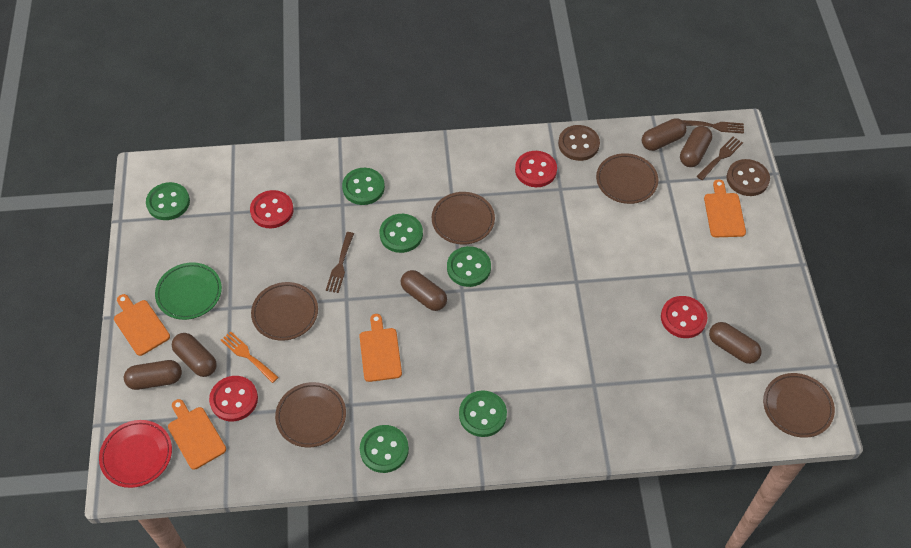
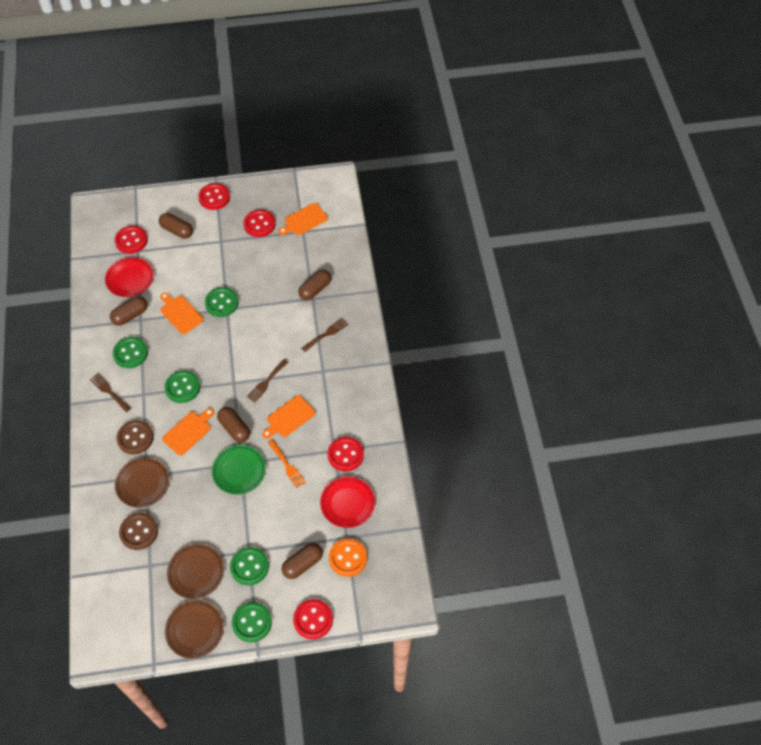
brown capsule: [124,360,182,390] [172,333,217,377] [401,270,447,311] [642,118,687,151] [680,126,712,167] [709,322,762,364] = 6 -> [110,296,148,326] [159,213,193,239] [217,407,250,442] [282,543,323,579] [298,269,331,300] = 5
brown plate: [251,282,318,341] [275,382,346,447] [432,192,495,245] [596,153,658,204] [763,373,835,438] = 5 -> [115,458,169,508] [165,600,224,658] [167,544,224,599] = 3
green button: [146,182,190,220] [342,168,385,205] [360,425,409,473] [380,214,423,253] [447,246,491,287] [459,390,507,437] = 6 -> [113,337,148,368] [164,370,200,403] [205,287,239,317] [230,547,269,586] [232,602,272,643] = 5
orange button: none = 0 -> [329,538,367,577] = 1
red button: [209,376,258,421] [250,190,294,228] [515,151,557,187] [661,296,708,338] = 4 -> [115,226,148,254] [198,183,230,210] [243,210,276,237] [293,599,333,639] [328,437,364,471] = 5
red plate: [99,420,172,488] = 1 -> [105,257,154,297] [320,477,375,528] = 2

